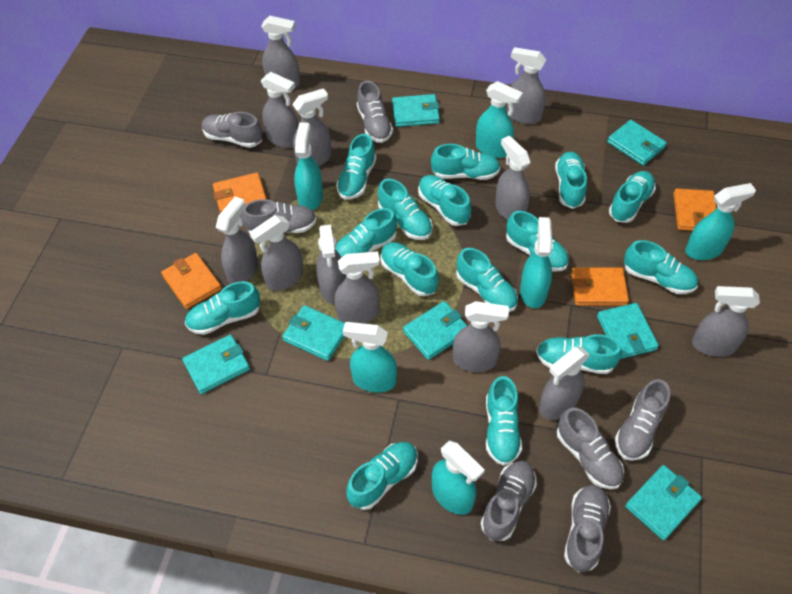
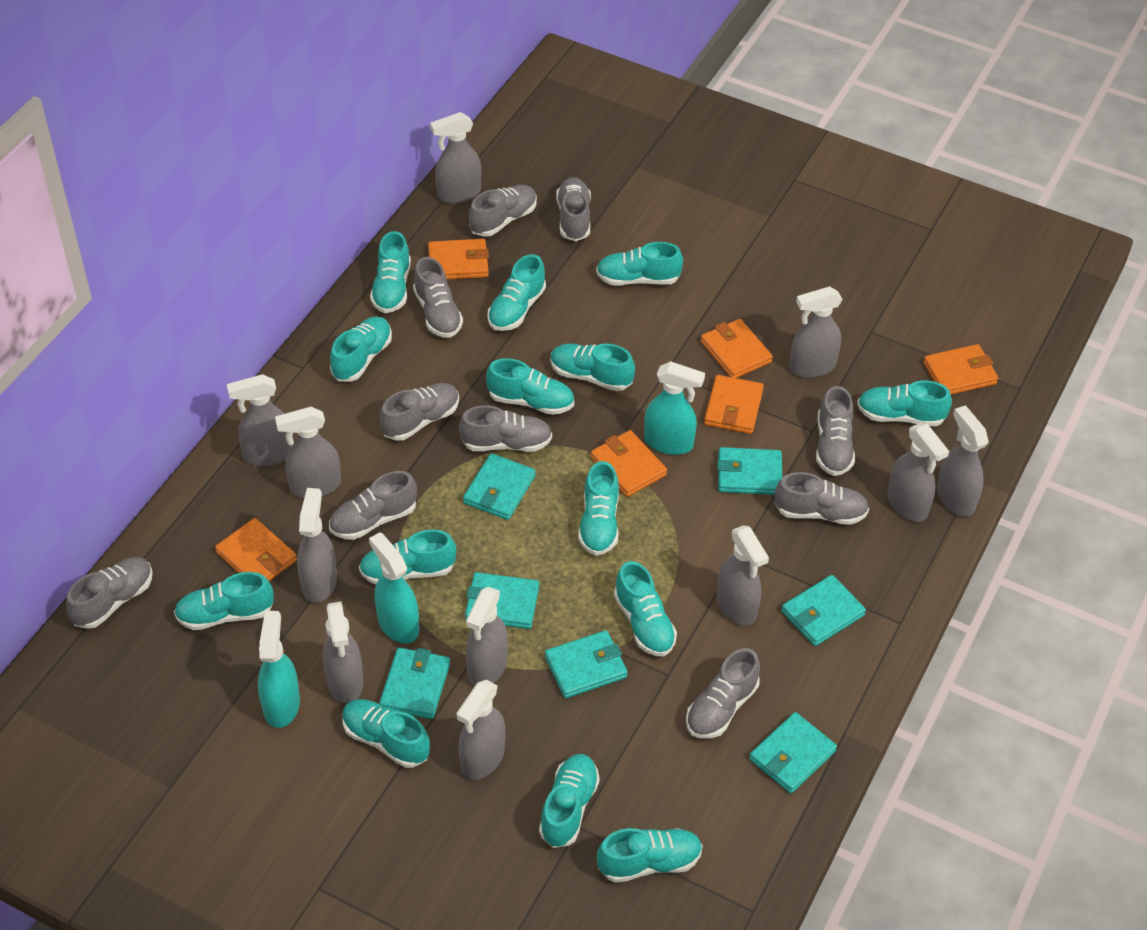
grey shoe: [202,112,263,148] [241,199,317,233] [357,81,393,143] [481,461,537,541] [557,408,624,490] [564,485,611,572] [615,379,670,461] = 7 -> [66,557,153,629] [329,471,417,540] [380,383,459,441] [413,257,463,338] [459,405,552,452] [469,184,537,237] [556,177,591,241] [686,648,760,738] [774,472,869,525] [816,386,855,476] = 10
grey spray bottle: [215,196,258,284] [249,215,303,291] [261,16,300,89] [261,72,299,148] [292,88,332,166] [316,224,346,304] [334,251,380,323] [453,301,509,372] [495,136,531,220] [507,47,546,124] [539,347,590,420] [692,286,760,357] = 12 -> [227,374,294,466] [275,407,341,498] [297,488,337,603] [323,602,364,704] [430,112,481,203] [456,680,505,780] [466,587,508,686] [717,525,769,626] [789,287,843,378] [887,423,949,522] [937,406,989,517] = 11
orange wallet: [161,253,222,309] [213,172,267,213] [571,267,629,306] [673,189,717,231] = 4 -> [215,518,297,581] [428,239,489,279] [591,430,667,497] [701,319,773,378] [704,375,764,434] [923,344,998,395] = 6
turquoise shoe: [185,281,260,335] [335,208,397,257] [336,134,376,200] [346,442,418,510] [378,179,433,240] [380,242,439,296] [418,175,472,226] [431,144,501,180] [456,248,518,312] [486,376,522,466] [506,211,569,271] [536,334,622,374] [555,152,587,209] [609,171,656,223] [624,240,698,294] = 15 -> [174,572,274,630] [330,316,392,382] [342,699,430,768] [359,529,456,584] [370,231,411,313] [486,358,574,415] [487,254,546,331] [539,754,600,848] [550,343,635,391] [578,461,619,556] [596,242,683,286] [597,828,703,883] [614,561,677,656] [857,380,952,427] = 14
turquoise spray bottle: [294,122,323,211] [343,322,397,392] [432,441,485,515] [476,81,523,158] [520,217,553,308] [685,183,756,260] = 6 -> [258,611,300,728] [369,532,419,644] [644,361,705,455] = 3

